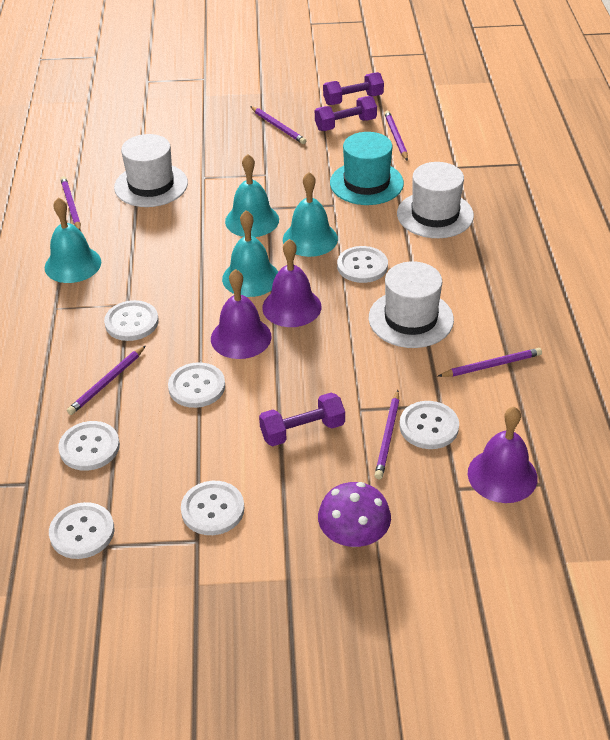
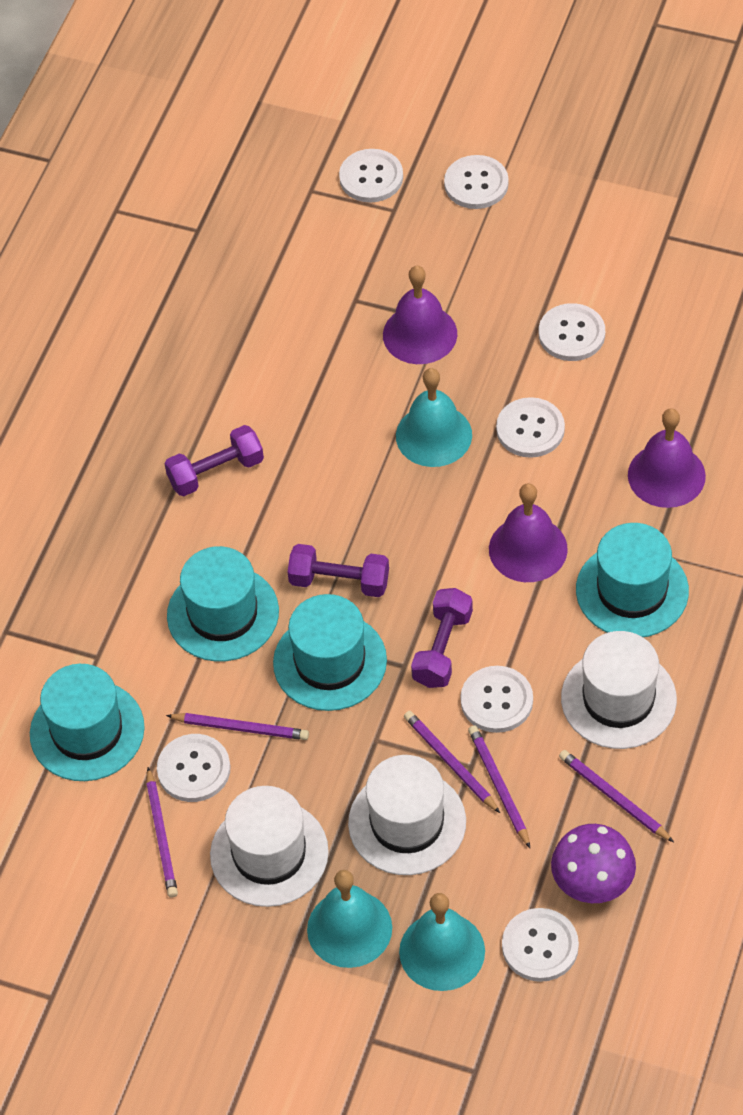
purple pencil: [60,176,81,230] [67,346,145,415] [250,106,306,144] [375,390,399,479] [384,111,408,161] [438,348,542,377] = 6 -> [146,767,178,898] [166,713,309,740] [404,711,500,813] [468,726,530,848] [559,750,674,842] = 5
turquoise bell: [45,198,101,283] [222,210,278,297] [225,154,279,237] [283,172,338,257] = 4 -> [307,870,392,968] [396,368,472,467] [399,893,485,991] = 3
turquoise hat: [330,132,404,205] = 1 -> [30,664,145,781] [167,546,279,662] [273,594,387,711] [576,523,689,637] = 4

